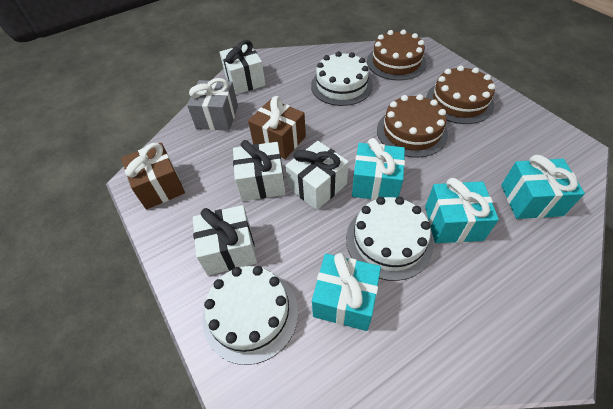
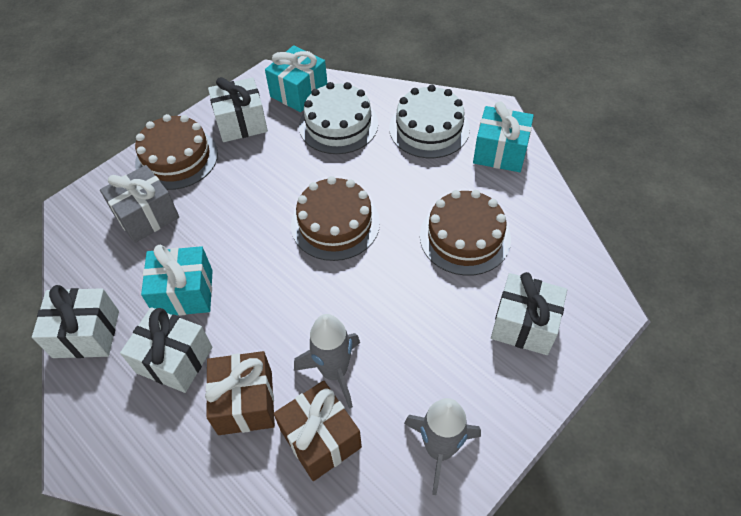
grey rocket: none = 0 -> [294,314,360,409] [404,398,481,495] = 2
turquoise gift: [312,253,381,331] [352,138,405,200] [425,178,499,243] [501,155,585,219] = 4 -> [141,245,213,316] [265,45,327,112] [473,102,534,172] = 3
white cake: [203,266,298,365] [311,51,373,106] [346,197,433,281] = 3 -> [299,82,378,154] [389,85,470,158] = 2

